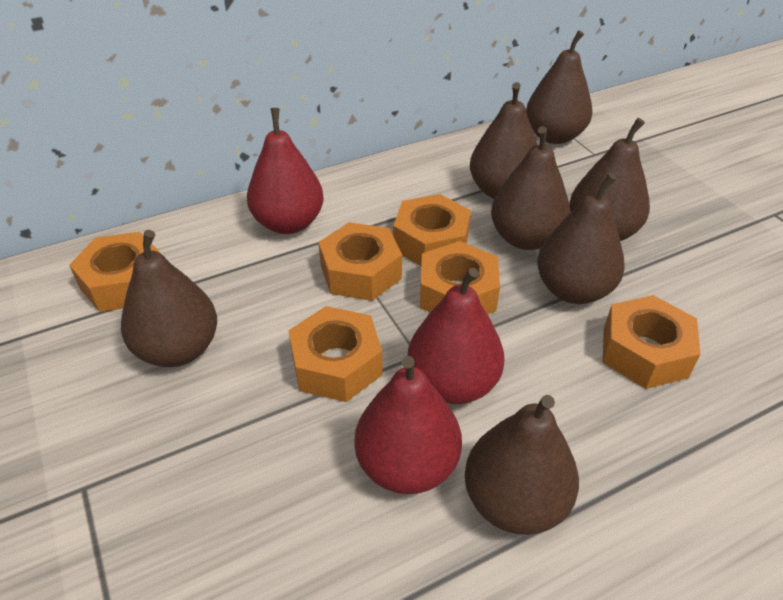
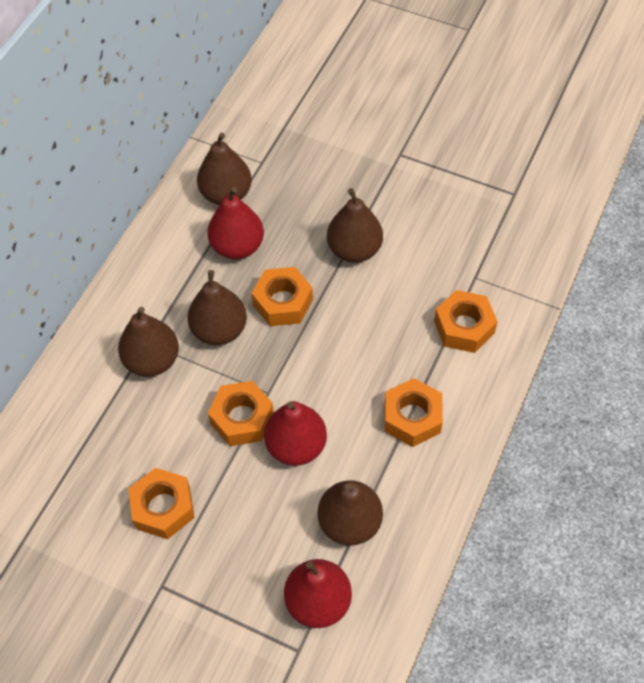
brown pear: [121,230,217,367] [465,395,579,535] [470,82,538,199] [491,126,571,250] [526,30,593,144] [537,173,625,304] [570,118,650,241] = 7 -> [118,307,179,377] [187,270,247,345] [197,133,252,205] [318,480,383,545] [327,188,383,263] = 5
orange nut: [69,232,161,312] [288,306,383,402] [318,222,402,301] [393,194,471,266] [420,241,500,315] [603,295,700,389] = 6 -> [128,468,195,539] [208,381,274,446] [251,267,313,326] [385,378,443,447] [434,290,498,353] = 5

